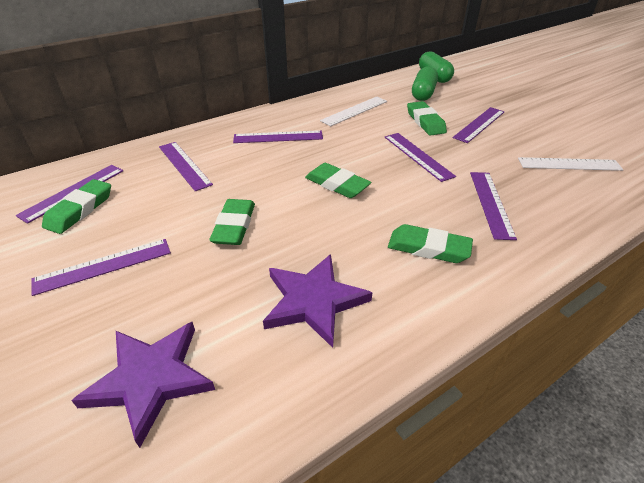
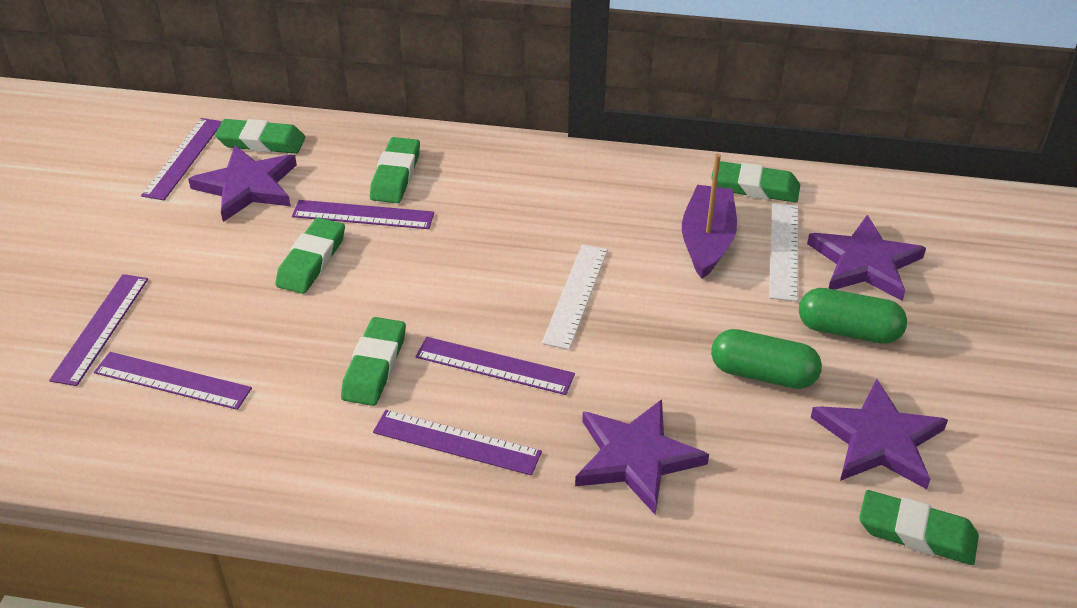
green eraser: [42,179,111,234] [209,199,255,245] [305,163,371,198] [388,224,473,263] [407,101,447,136] = 5 -> [215,119,305,154] [275,218,345,294] [341,317,406,406] [370,137,420,203] [711,161,800,203] [859,490,979,565] = 6
purple boat: none = 0 -> [682,154,737,279] = 1
purple ruler: [16,165,123,224] [31,239,171,296] [159,142,213,191] [233,130,323,143] [385,133,456,182] [453,107,505,143] [470,172,517,240] = 7 -> [49,274,148,386] [94,352,252,410] [141,118,222,200] [292,200,434,229] [373,410,542,476] [415,337,575,395] = 6
purple star: [71,322,215,448] [263,254,372,348] = 2 -> [188,146,297,222] [575,399,709,515] [807,215,926,301] [810,378,948,489] = 4

